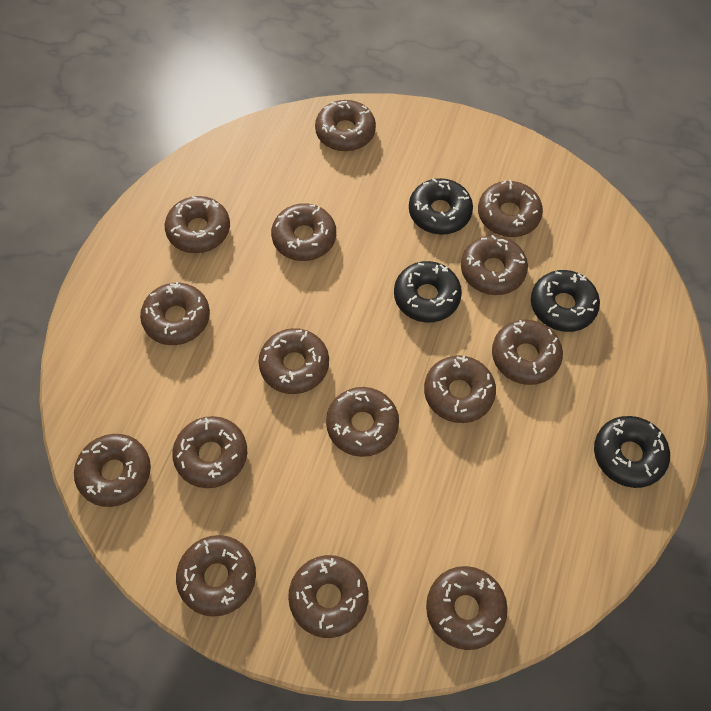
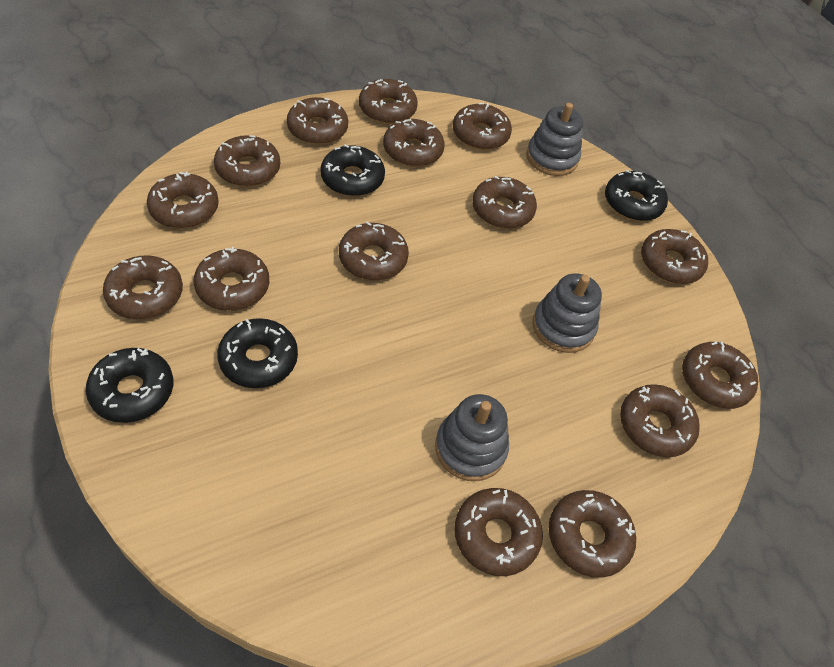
grey stacking toy: none = 0 -> [435,394,509,481] [526,103,583,176] [533,273,602,353] = 3

